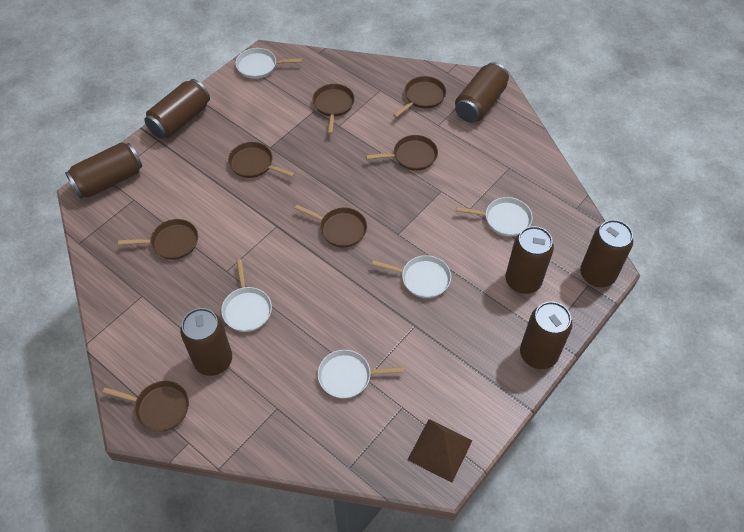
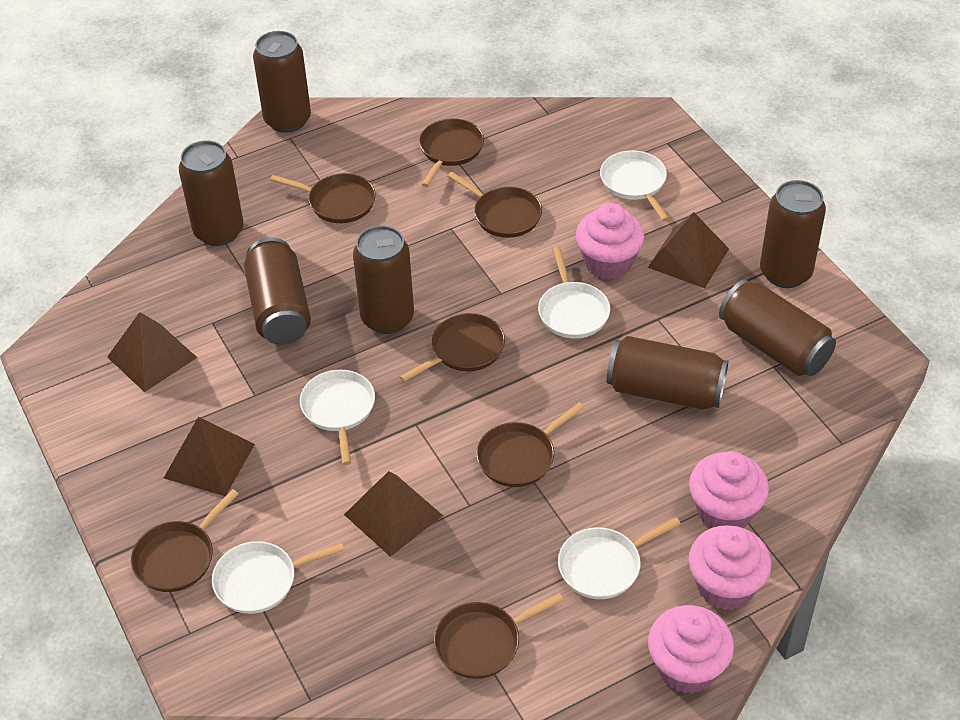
brown pyramid: [408,419,473,483] = 1 -> [107,312,197,392] [164,417,255,496] [344,471,443,557] [648,212,729,288] = 4
pink cupcake: none = 0 -> [576,203,645,280] [648,605,734,694] [689,451,769,528] [689,525,771,610] = 4

